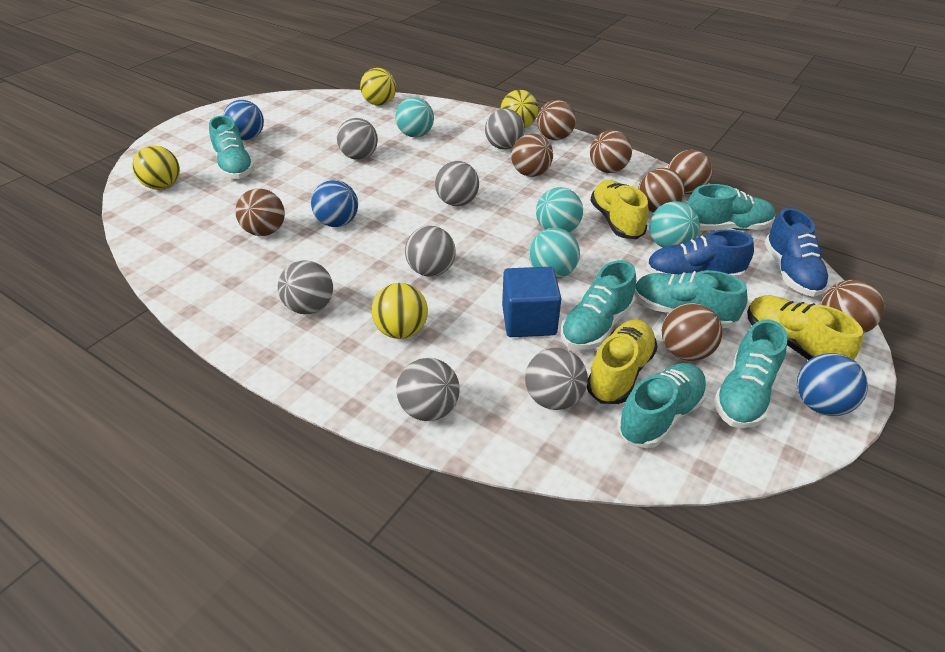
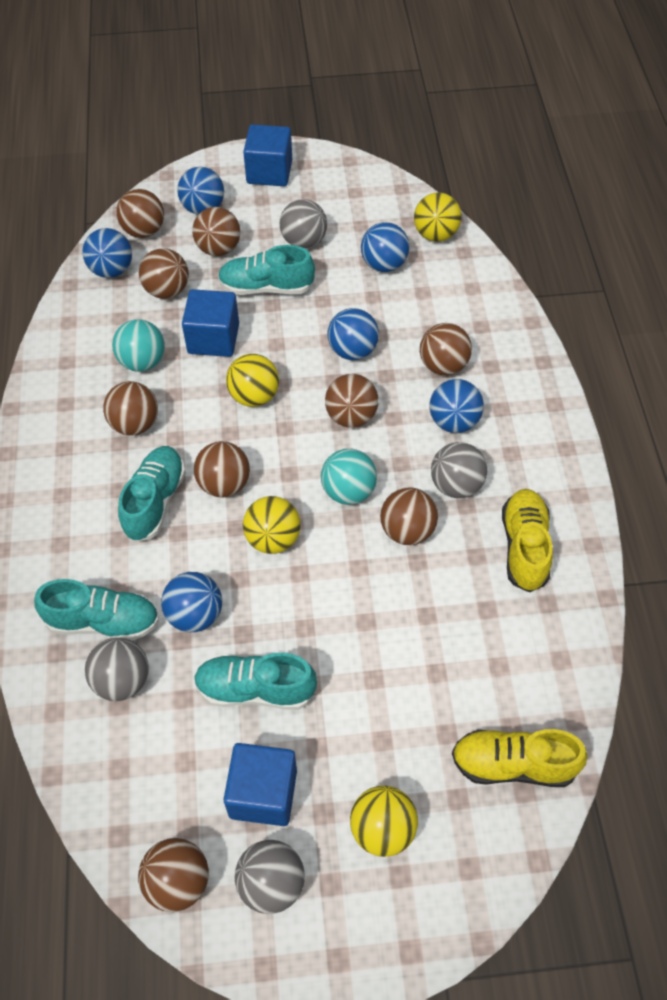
blue ball: [223,100,264,140] [311,180,358,227] [797,353,868,416] = 3 -> [82,228,132,278] [161,572,222,632] [177,167,224,215] [328,308,379,360] [361,222,409,272] [430,379,484,433] = 6
blue cube: [502,267,561,337] = 1 -> [182,289,239,357] [224,743,297,826] [243,124,292,186] = 3
blue shoe: [646,230,754,279] [764,208,830,297] = 2 -> none = 0
brown ball: [235,189,285,236] [511,134,553,177] [537,100,576,140] [590,130,632,173] [638,168,685,213] [662,303,723,361] [668,150,713,194] [821,280,885,334] = 8 -> [103,381,158,436] [116,189,164,238] [138,838,209,912] [139,248,189,299] [192,207,240,256] [194,441,250,497] [325,374,379,428] [380,488,438,545] [420,323,472,375] = 9
grey ball: [278,260,333,314] [337,118,378,160] [396,358,460,421] [405,226,456,277] [435,161,479,206] [485,108,525,150] [525,348,588,410] = 7 -> [85,638,149,701] [235,840,305,914] [280,199,327,248] [431,442,487,498] = 4
turquoise ball: [395,97,434,137] [529,228,580,279] [536,187,583,232] [649,201,700,248] = 4 -> [112,319,165,372] [321,449,377,505] = 2
turquoise shoe: [209,115,255,179] [560,260,636,350] [617,363,707,448] [634,270,748,328] [687,184,775,231] [714,319,788,428] = 6 -> [34,579,159,641] [118,446,186,542] [194,653,317,710] [218,245,315,295] = 4
yellow shoe: [587,319,658,404] [590,180,649,239] [747,295,863,360] = 3 -> [452,729,588,787] [502,489,553,593] = 2

